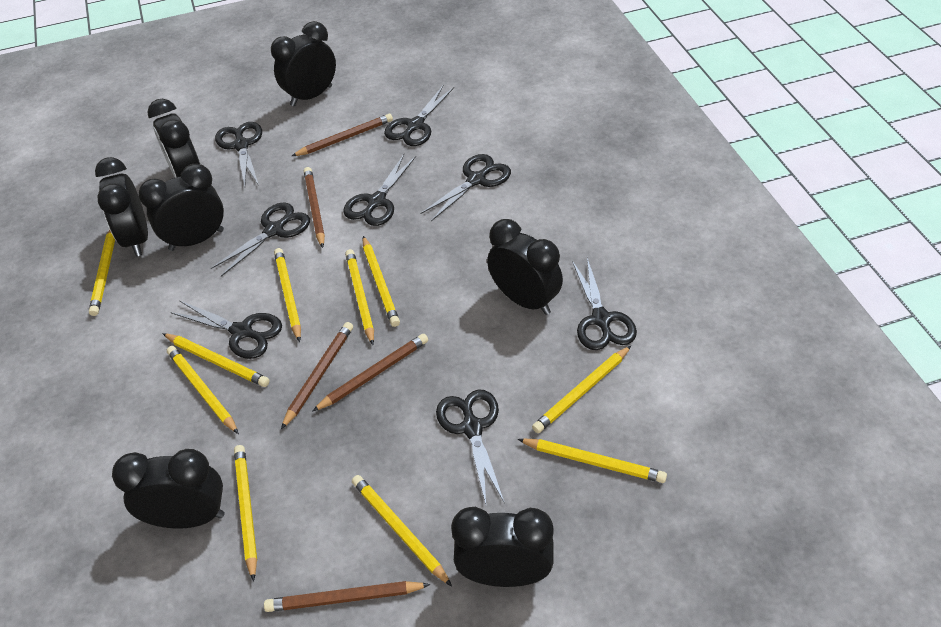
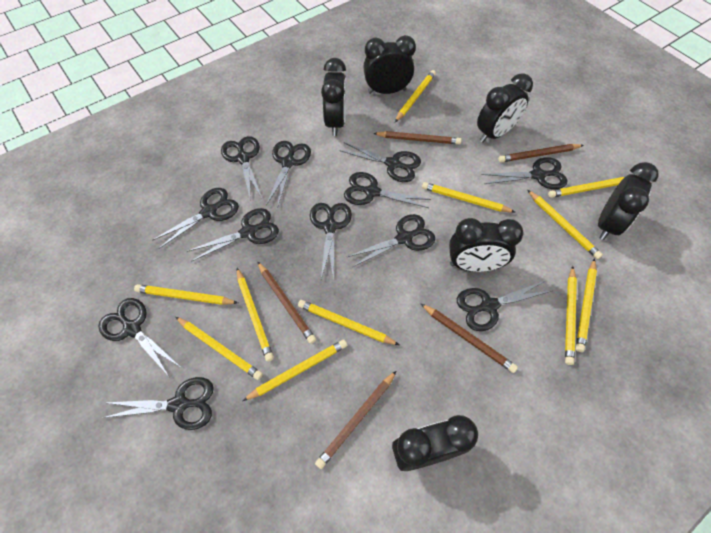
black clock: [95,157,148,257] [112,449,225,529] [138,164,224,251] [147,99,200,178] [271,21,336,106] [451,507,554,587] [487,219,563,315] = 7 -> [321,58,346,136] [363,35,416,94] [392,415,478,471] [449,218,523,272] [477,73,533,143] [598,162,659,240] = 6
black scissors: [170,300,282,359] [211,202,310,277] [215,122,262,187] [343,154,416,226] [384,86,454,146] [421,154,511,221] [436,389,504,504] [572,258,637,350] = 8 -> [98,298,179,376] [102,377,214,430] [152,188,239,249] [187,208,279,262] [221,136,262,201] [266,141,311,208] [310,203,352,280] [339,142,421,182] [344,172,431,208] [347,214,435,267] [457,281,551,331] [481,157,567,189] = 12
yellow pencil: [89,230,115,316] [162,333,270,387] [167,346,239,434] [234,445,257,582] [274,248,301,342] [345,249,374,345] [352,475,452,586] [363,236,400,327] [518,439,667,483] [532,346,631,433] = 10 -> [134,284,238,305] [175,317,263,380] [237,268,274,362] [242,339,347,401] [298,300,399,345] [395,70,436,122] [422,182,515,212] [528,190,603,259] [548,177,625,198] [565,266,577,365] [576,258,597,352] = 11

